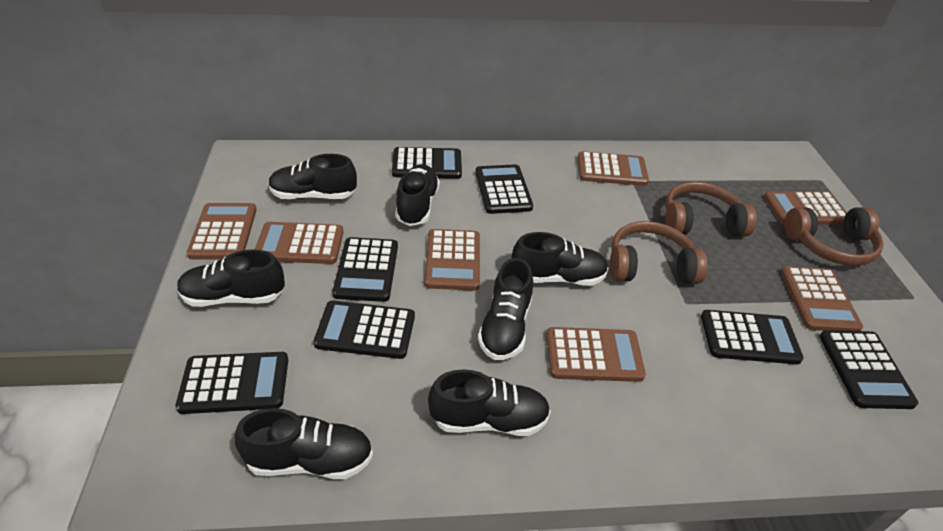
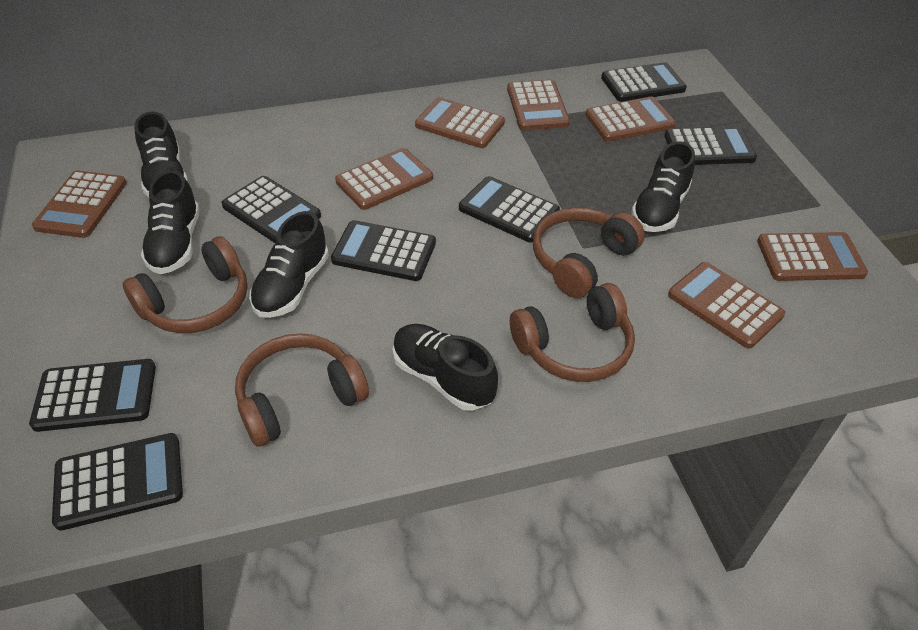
black shoe: [177,249,285,307] [235,408,373,479] [269,154,357,199] [395,164,440,226] [428,369,551,436] [478,258,533,360] [511,232,608,286] = 7 -> [135,112,188,197] [141,170,200,274] [249,211,329,318] [393,324,498,411] [631,141,695,232] = 5
brown headphones: [610,221,707,284] [665,182,757,237] [784,207,884,266] = 3 -> [123,236,248,333] [235,333,369,447] [510,283,635,382] [533,207,645,298] = 4

